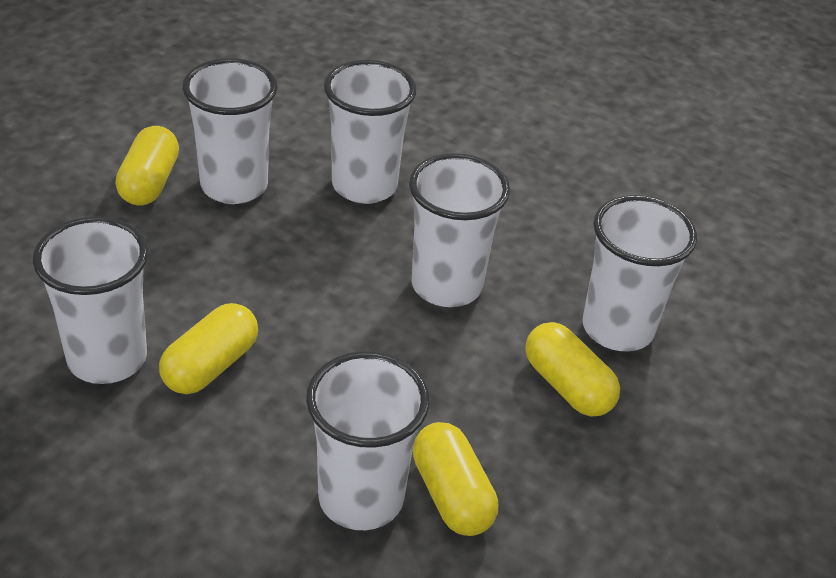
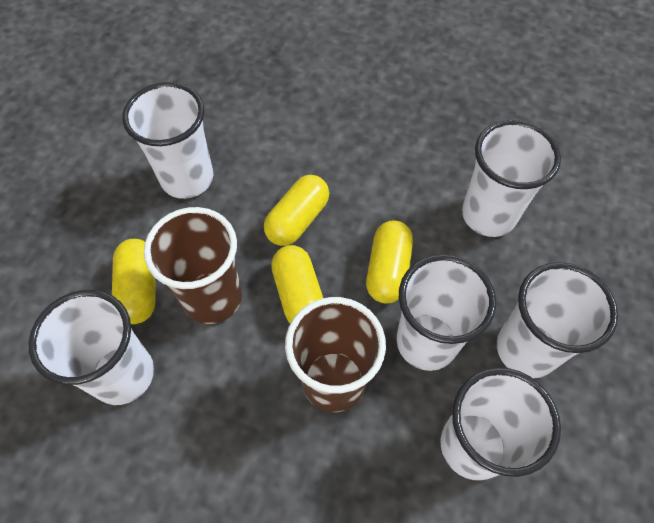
brown cup: none = 0 -> [144,207,242,324] [285,297,386,412] = 2

